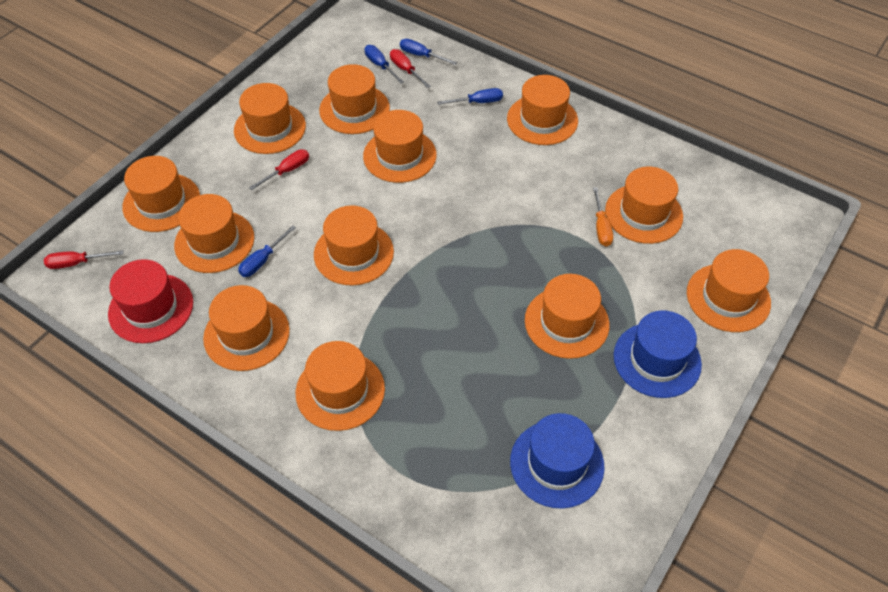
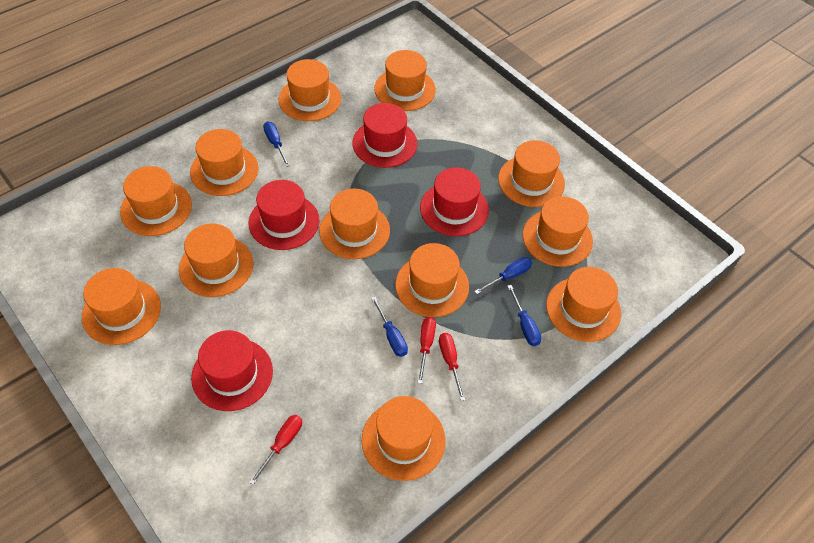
blue hat: [510,413,605,509] [614,310,702,398] = 2 -> none = 0
orange screwdriver: [593,187,613,246] = 1 -> none = 0
red hat: [108,259,193,343] = 1 -> [191,330,273,411] [249,180,319,250] [352,103,417,168] [420,167,489,236] = 4

